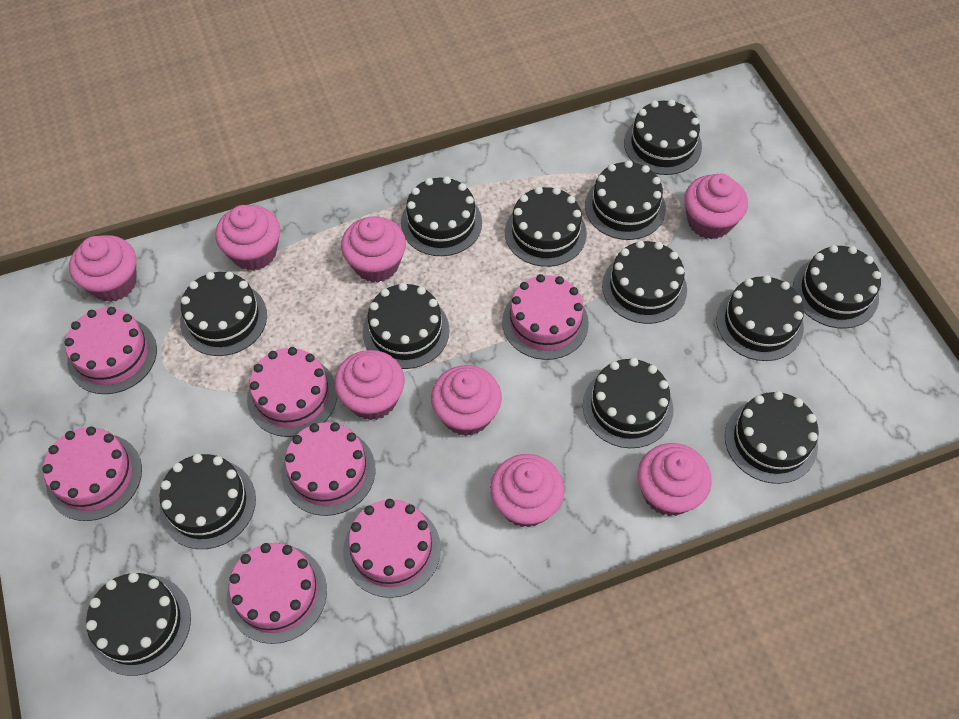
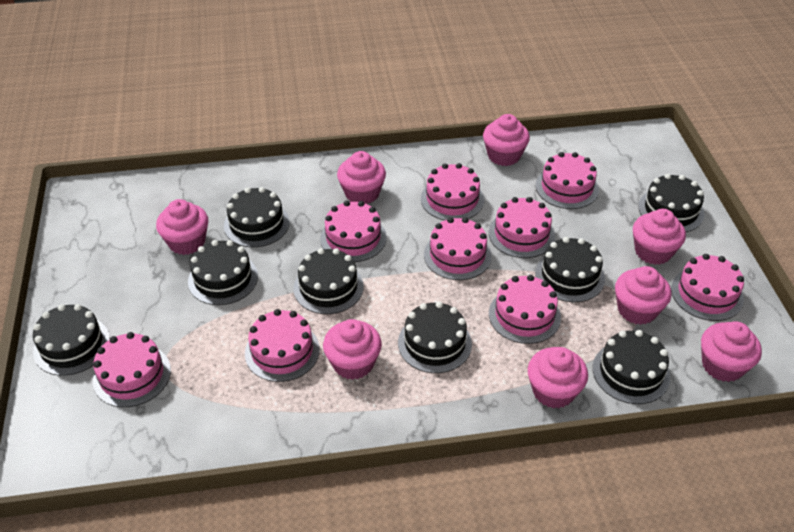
black cake: [86,572,191,676] [160,454,256,549] [180,272,267,356] [363,283,449,369] [401,176,482,256] [505,187,587,267] [583,358,673,448] [585,160,666,240] [602,240,687,324] [624,99,702,175] [716,275,804,361] [725,391,819,484] [793,245,881,328] = 13 -> [33,304,110,376] [188,240,258,305] [224,187,290,247] [293,248,364,314] [398,301,472,373] [535,237,605,302] [593,330,670,404] [638,174,704,232] = 8
pink cake: [42,426,142,521] [64,307,157,394] [227,543,327,644] [247,347,337,437] [282,422,375,516] [343,499,441,598] [502,274,589,360] = 7 -> [93,332,171,407] [245,309,320,382] [320,201,387,262] [421,163,484,220] [424,217,492,280] [489,197,555,258] [489,275,561,344] [536,152,599,209] [671,254,744,321] = 9

